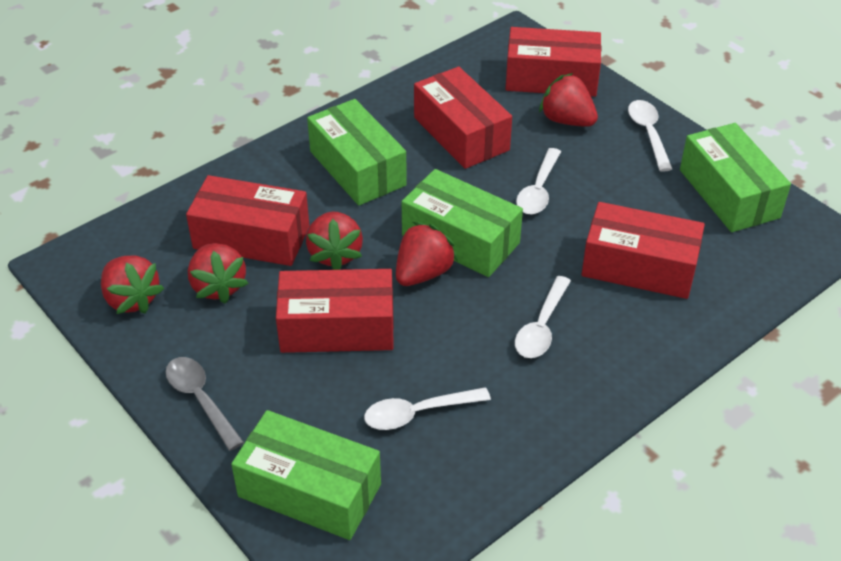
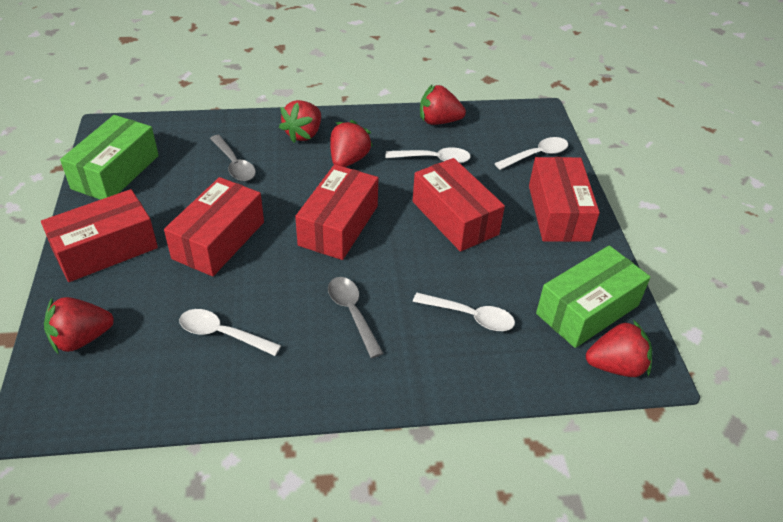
green box: [231,410,381,540] [307,99,407,206] [402,169,523,277] [680,123,791,232] = 4 -> [60,115,159,200] [536,245,651,348] = 2
grey spoon: [165,357,244,451] = 1 -> [210,135,256,181] [328,277,384,358] = 2

